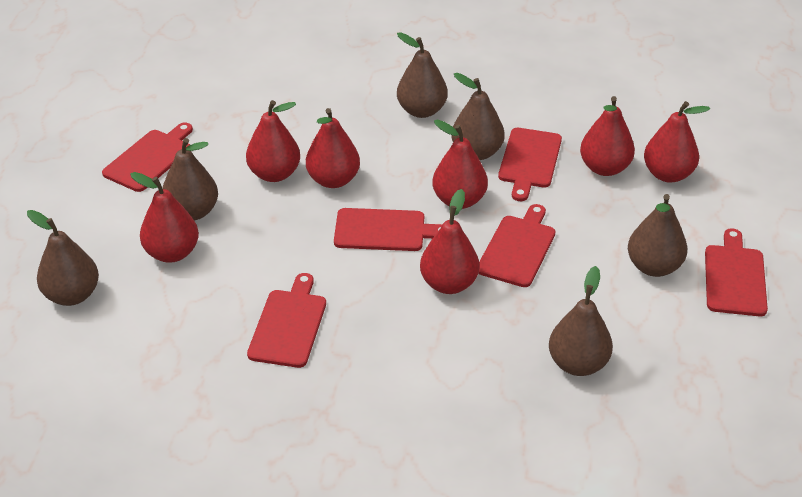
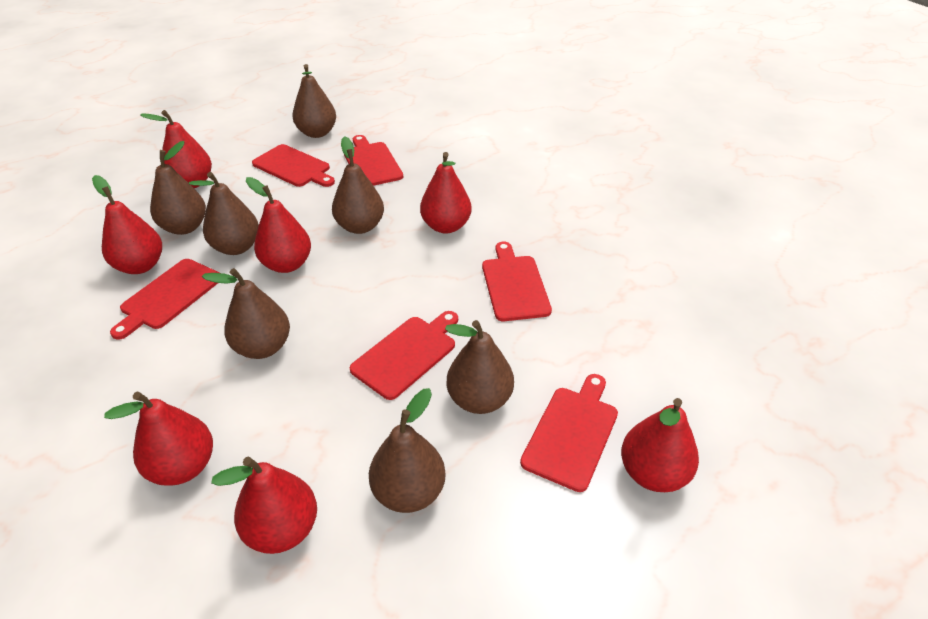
brown pear: [27,210,99,306] [162,138,218,220] [397,32,448,118] [451,73,504,160] [549,266,613,376] [628,194,687,277] = 6 -> [150,141,206,235] [189,172,259,255] [202,268,290,359] [292,64,336,138] [332,136,384,234] [369,388,446,513] [445,320,514,414] = 7

